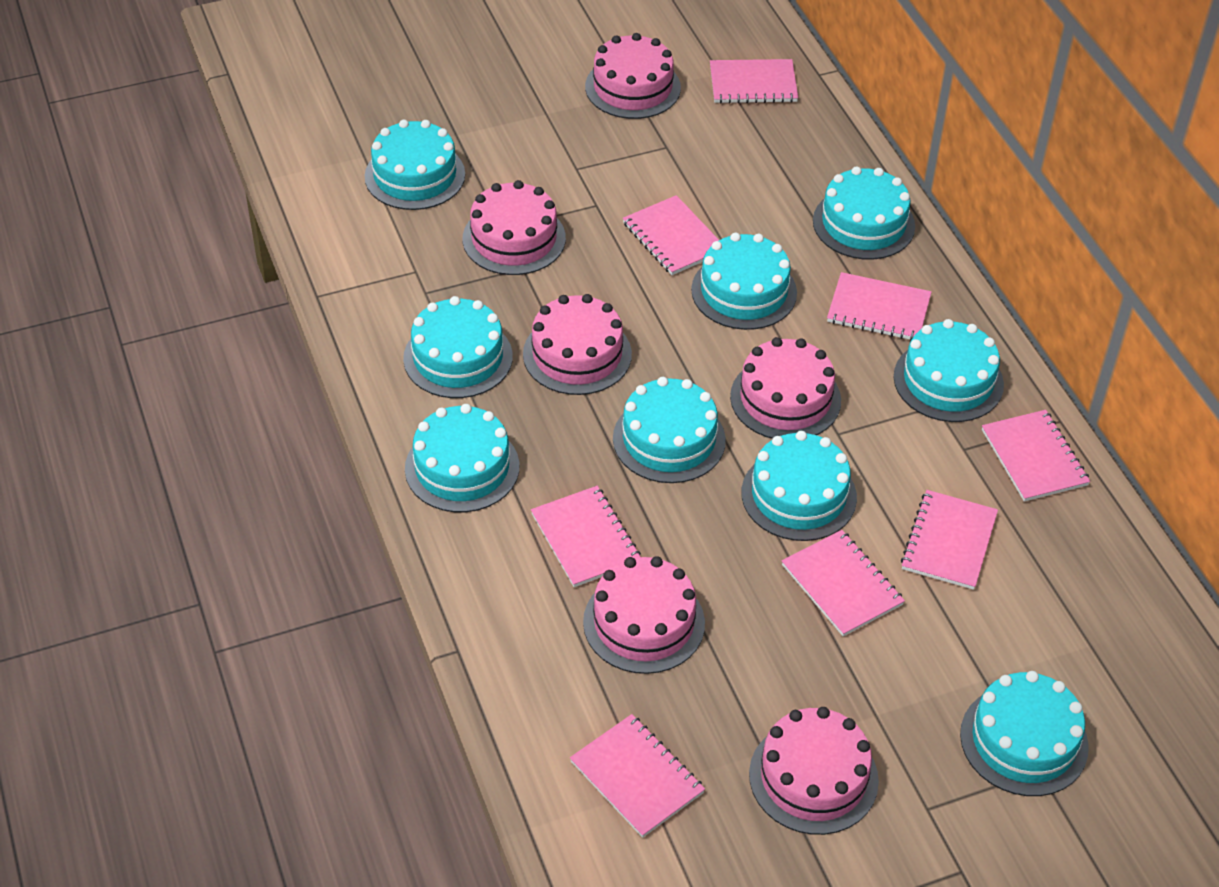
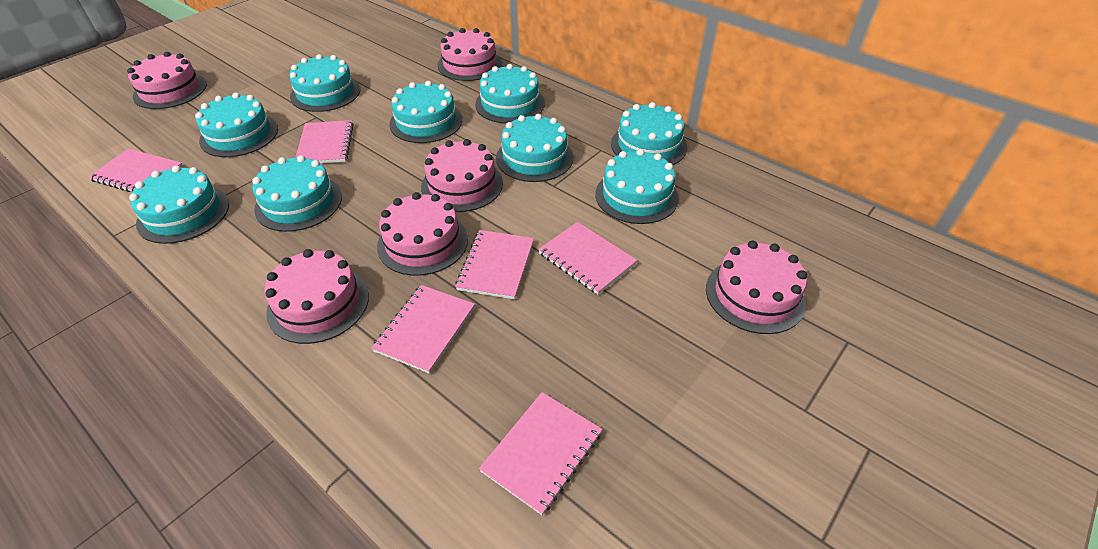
pink notebook: [531,486,641,587] [570,714,705,838] [623,195,719,275] [710,59,798,103] [782,530,905,637] [827,272,932,341] [901,490,998,590] [982,410,1090,502] = 8 -> [88,148,183,192] [295,120,354,163] [372,285,475,374] [455,230,534,299] [479,392,603,515] [538,222,637,295] = 6

